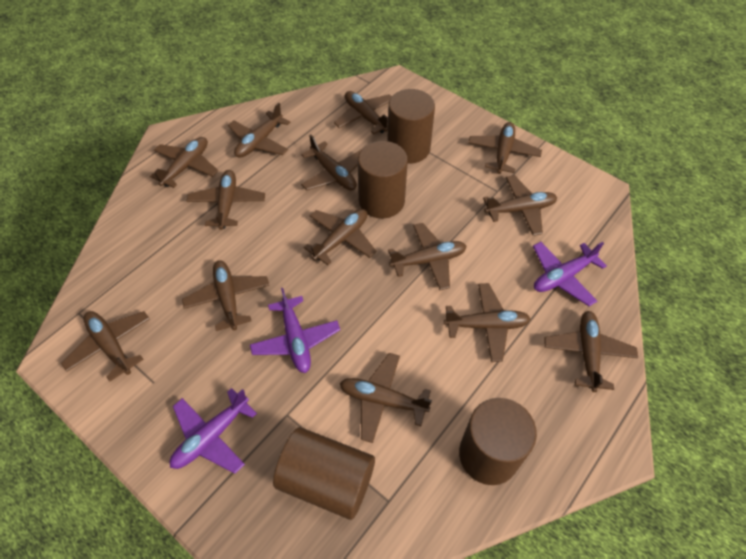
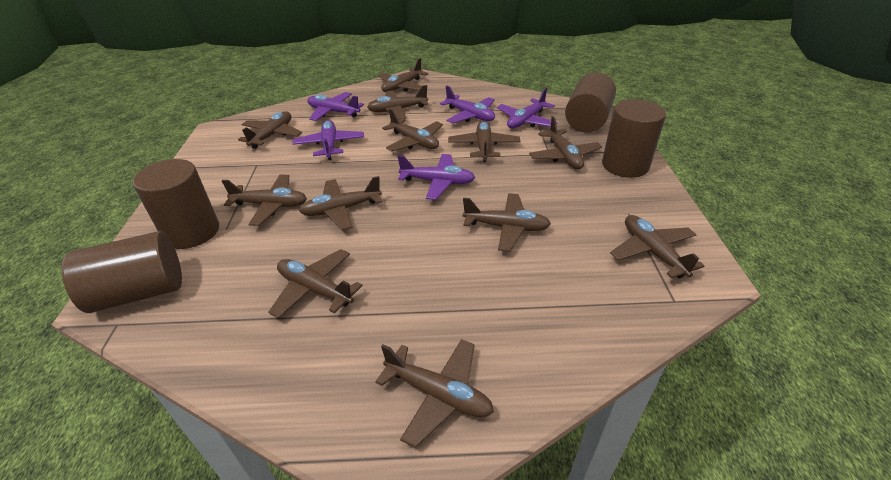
brown plane: [61,311,150,382] [150,137,218,188] [182,260,269,331] [187,170,265,230] [228,103,290,158] [301,134,361,191] [303,209,376,265] [334,91,392,134] [340,353,432,443] [388,223,467,290] [444,283,531,362] [468,122,542,174] [483,175,557,236] [544,311,638,392] = 14 -> [222,174,307,226] [238,111,302,149] [268,249,363,318] [299,176,382,230] [367,85,428,120] [375,339,494,448] [378,58,428,92] [382,109,443,151] [448,120,520,162] [463,193,551,252] [529,116,602,169] [610,215,704,278] = 12
purple plane: [170,388,257,474] [250,288,340,373] [533,242,607,306] = 3 -> [292,120,364,160] [307,92,364,121] [397,154,475,200] [440,85,495,123] [497,88,557,129] = 5

